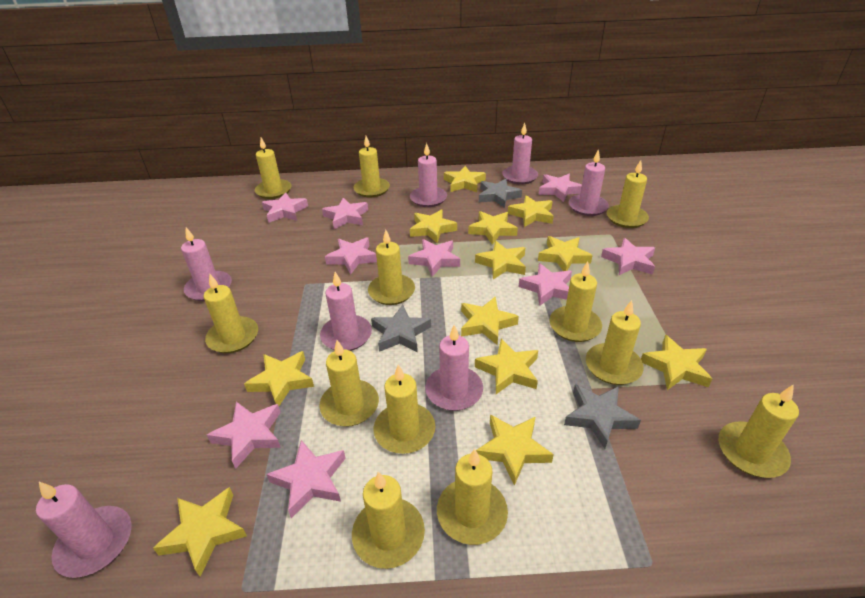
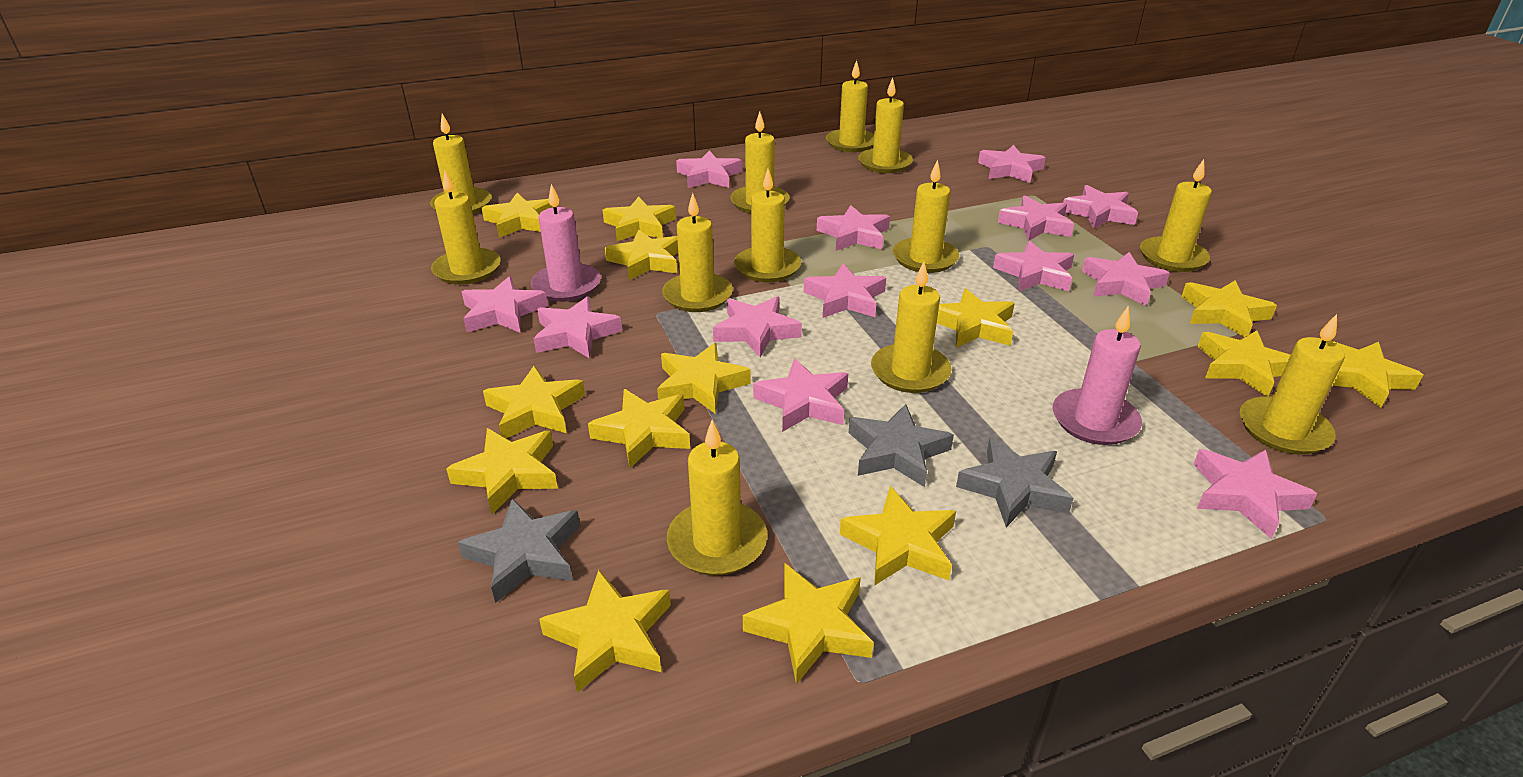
pink candle: [36,482,132,578] [181,227,232,301] [320,272,372,351] [410,143,447,207] [425,325,483,411] [502,123,538,185] [569,149,609,216] = 7 -> [531,184,601,302] [1052,306,1142,445] = 2
pink star: [207,402,281,469] [262,192,308,223] [266,440,346,518] [322,198,368,229] [325,237,377,274] [408,239,460,277] [519,263,572,306] [539,174,582,202] [601,238,655,275] = 9 -> [462,276,548,333] [534,296,622,359] [676,150,742,188] [713,296,802,358] [753,358,848,432] [804,264,886,318] [817,205,890,251] [978,145,1046,183] [993,241,1074,291] [998,195,1074,241] [1063,185,1138,229] [1082,252,1170,306] [1193,449,1317,539] = 13
yellow star: [153,487,247,577] [244,351,314,406] [410,209,457,243] [444,166,486,192] [461,296,519,345] [468,211,518,245] [475,241,526,279] [475,339,538,394] [476,414,554,486] [508,195,553,227] [538,236,593,271] [641,335,712,390] = 12 -> [446,428,558,514] [482,193,553,238] [483,366,585,438] [539,570,671,693] [588,389,690,468] [603,197,676,241] [605,230,678,280] [657,343,751,414] [743,563,874,684] [840,486,956,586] [937,288,1015,348] [1181,280,1277,337] [1197,330,1290,396] [1330,340,1423,408] = 14

